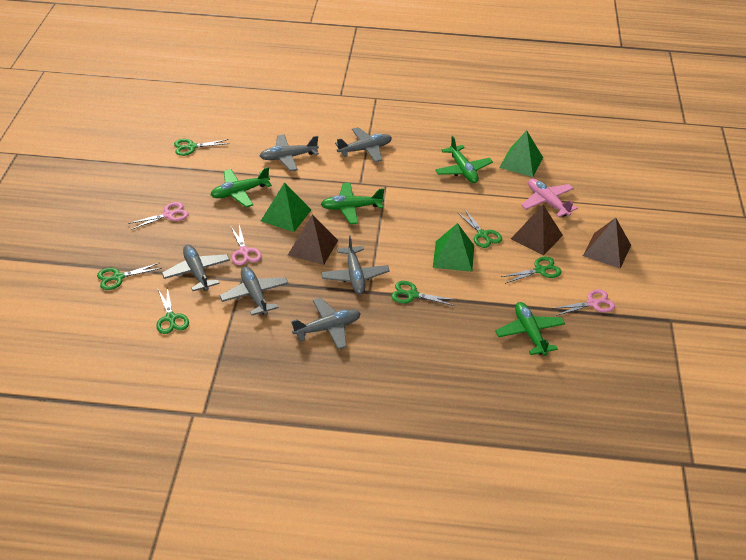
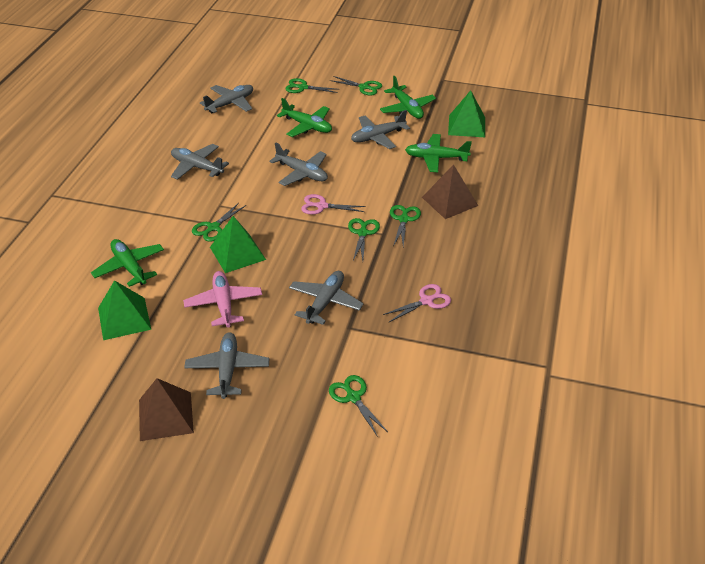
brown pyramid: [288,214,338,265] [511,205,563,255] [583,218,631,269] = 3 -> [139,378,194,441] [422,164,478,219] = 2
pink scissors: [128,202,189,230] [231,225,262,265] [552,289,615,316] = 3 -> [301,194,366,214] [383,284,451,322] = 2

